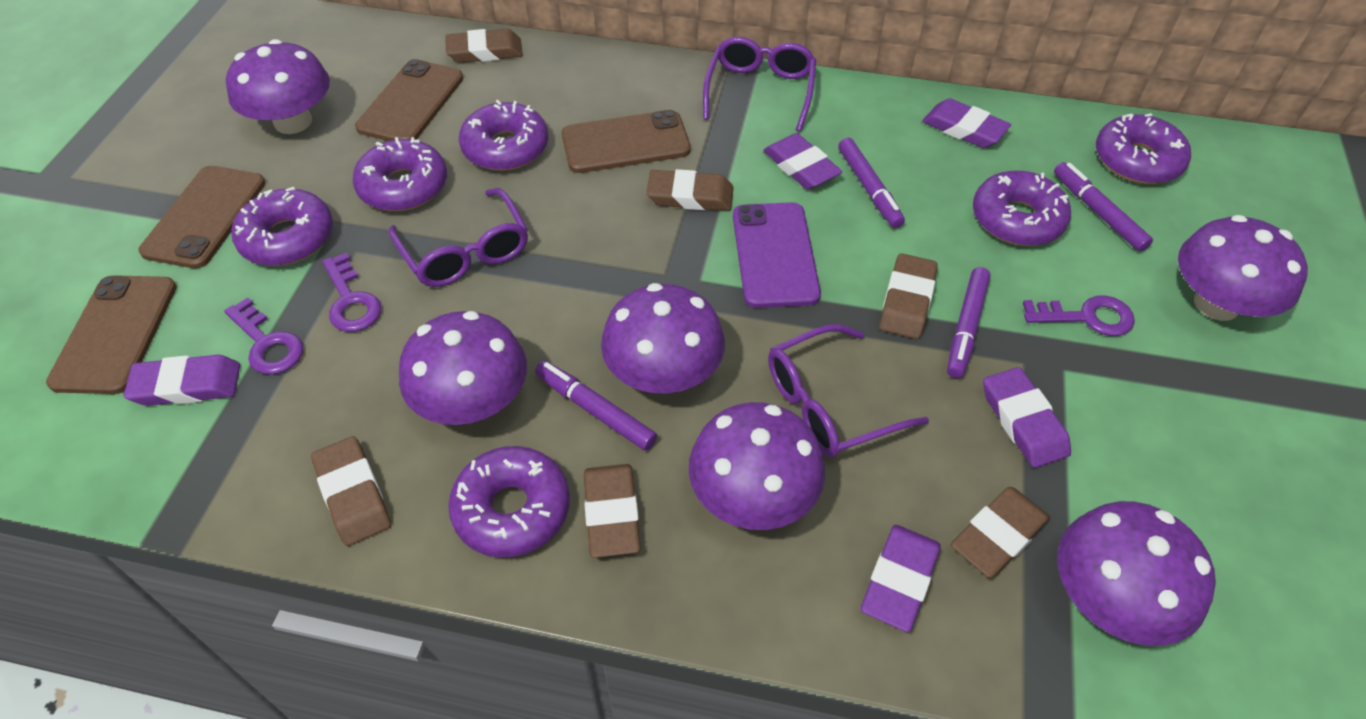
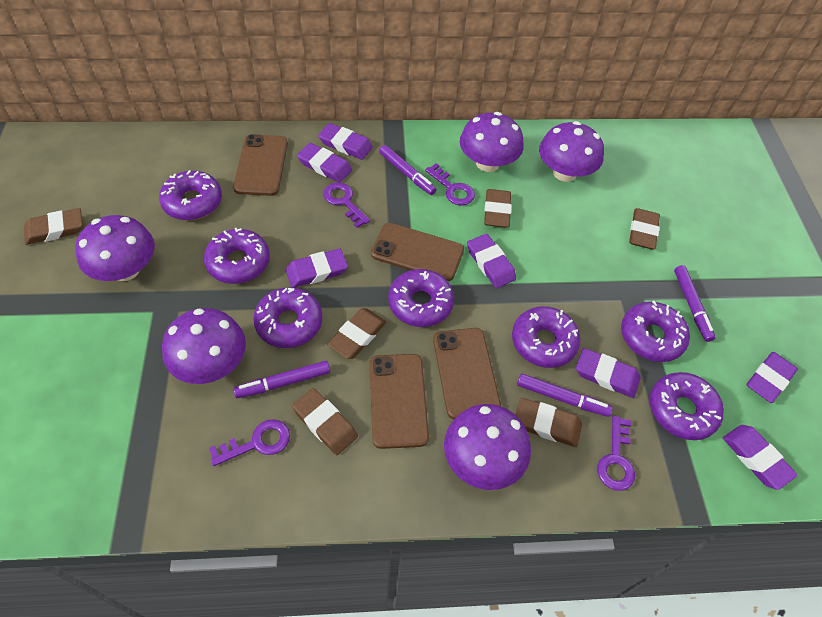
purple donut: [231,187,333,266] [352,137,447,211] [448,446,570,558] [459,100,548,171] [973,170,1071,246] [1096,113,1191,184] = 6 -> [159,170,222,220] [204,228,270,284] [253,287,322,348] [389,269,454,327] [512,306,581,368] [621,301,690,362] [650,372,724,440] = 7
purple eraser: [124,355,240,406] [763,133,842,190] [861,525,940,632] [922,98,1011,148] [983,367,1071,468] = 5 -> [286,249,348,288] [297,143,352,183] [318,123,373,160] [467,234,516,288] [576,348,641,398] [723,425,798,490] [747,352,798,403] = 7
purple glasses: [388,188,528,287] [703,37,816,132] [768,324,929,457] = 3 -> none = 0
purple key: [224,297,303,375] [322,252,381,332] [1023,295,1135,336] = 3 -> [209,419,290,466] [323,182,370,228] [425,163,475,205] [597,416,635,491] = 4
purple mushroom: [226,39,330,134] [399,311,527,425] [601,283,725,394] [689,402,825,530] [1058,501,1216,646] [1178,215,1308,321] = 6 -> [75,215,155,281] [162,308,246,384] [444,404,531,490] [460,112,524,172] [539,121,604,182] = 5
purple phone: [733,202,821,308] = 1 -> none = 0

